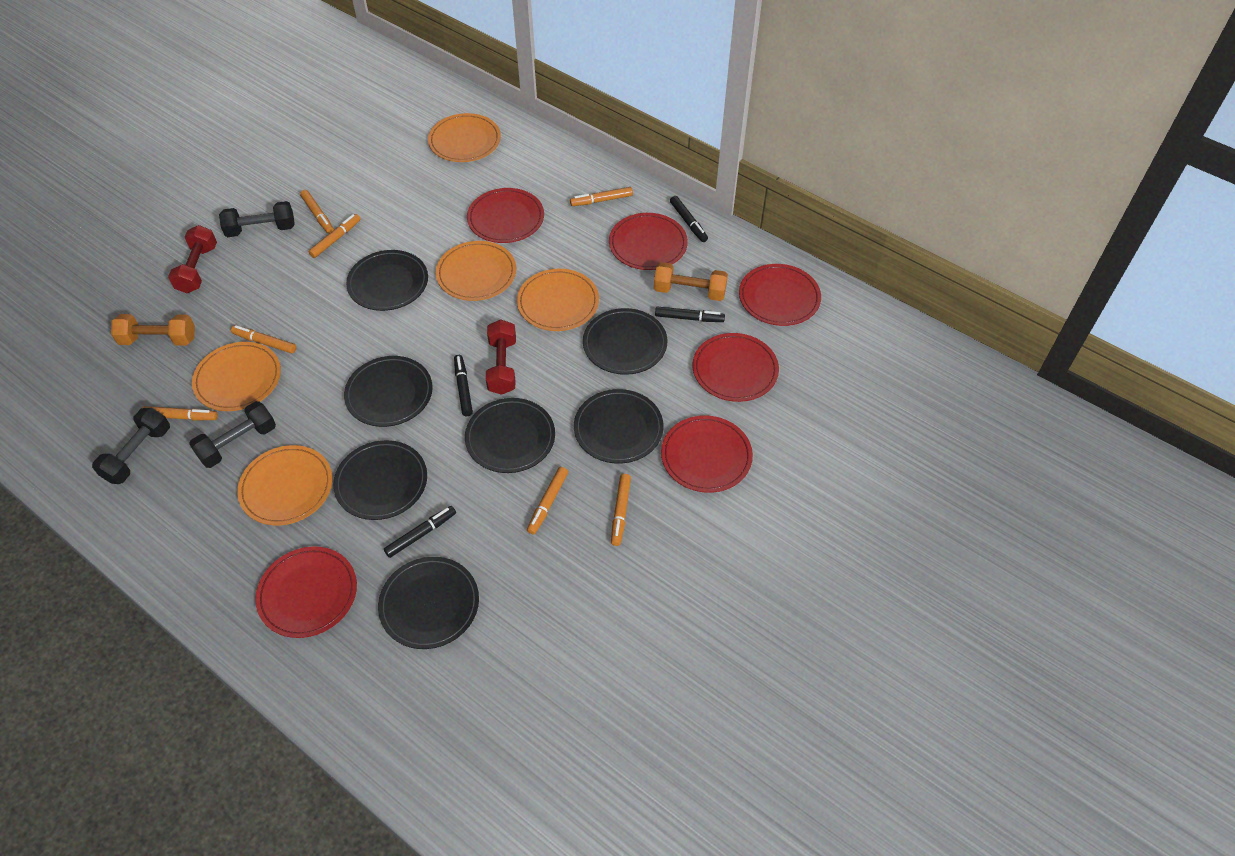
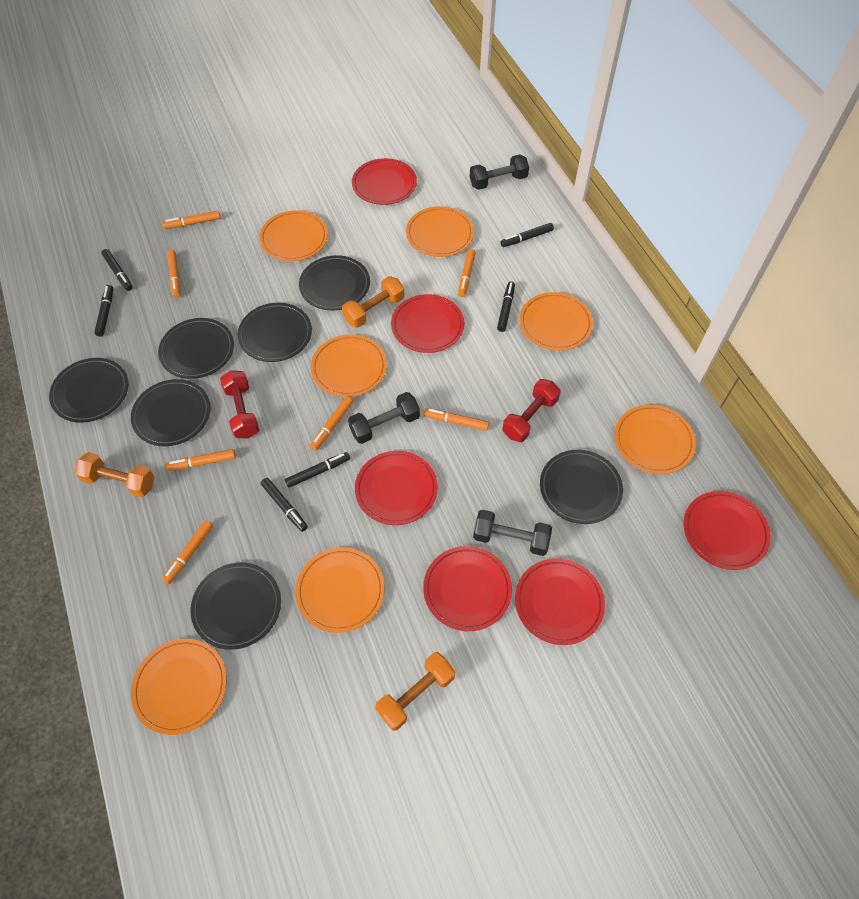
black marker: [384,506,456,558] [454,355,473,416] [655,306,725,322] [670,196,708,242] = 4 -> [94,285,113,337] [101,249,133,291] [261,478,308,532] [285,452,350,488] [497,281,515,332] [501,223,554,247] = 6
orange dumbbell: [111,314,195,346] [654,262,728,301] = 2 -> [74,452,154,497] [342,276,404,328] [375,652,455,731] = 3
orange plate: [192,342,281,411] [237,445,332,525] [428,113,501,162] [436,241,516,301] [517,269,599,331] = 5 -> [131,639,227,735] [259,210,328,261] [295,548,384,633] [311,334,387,397] [406,206,474,257] [519,292,593,351] [615,405,696,474] = 7

